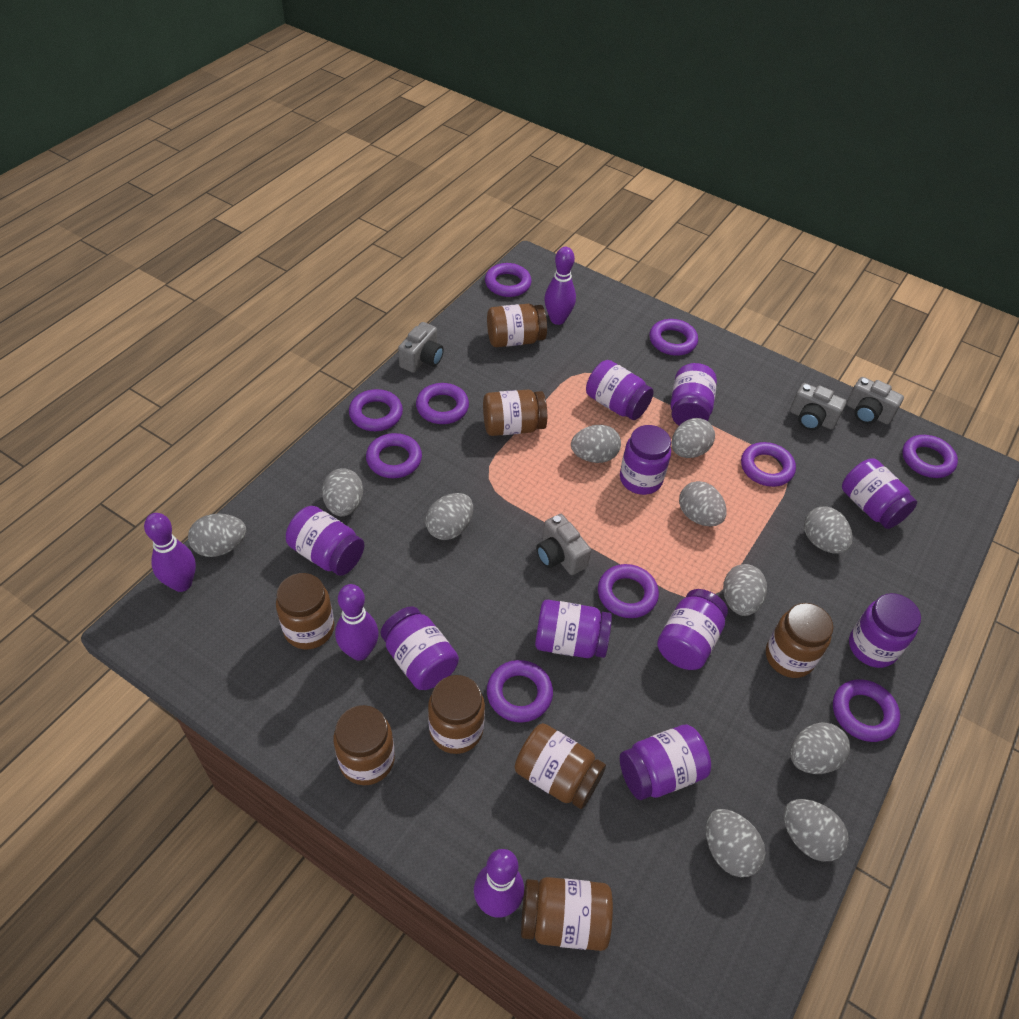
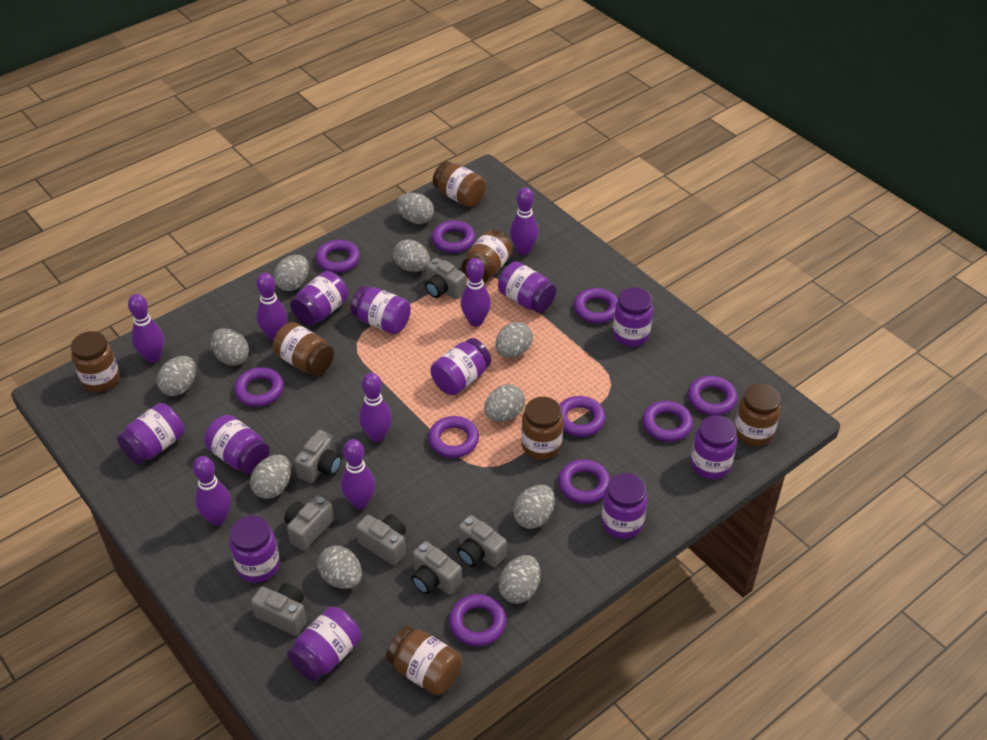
brown jar: [276,573,334,650] [333,705,395,785] [428,675,485,754] [483,390,547,436] [487,304,547,347] [515,723,606,809] [521,877,613,951] [766,603,833,678] = 8 -> [71,331,120,392] [273,322,334,376] [386,625,462,695] [433,161,486,207] [461,230,513,283] [521,397,563,460] [735,383,781,446] = 7
grey camera: [398,322,444,373] [536,514,591,575] [790,383,846,430] [846,377,904,424] = 4 -> [251,583,307,636] [284,495,334,551] [294,430,342,483] [356,515,406,565] [411,541,462,595] [425,258,466,299] [457,515,507,568] = 7
purple bowling pin: [144,513,196,592] [335,584,379,660] [474,849,524,918] [544,247,576,325] = 4 -> [128,294,164,363] [193,456,231,525] [256,273,288,341] [341,439,375,509] [359,373,392,442] [461,258,491,326] [510,187,539,255] = 7
purple jar: [286,506,364,576] [380,606,459,690] [535,600,612,658] [586,360,654,420] [620,425,671,495] [620,725,711,800] [657,589,728,670] [671,363,717,426] [842,458,917,529] [849,593,921,668] = 10 -> [117,403,184,464] [204,415,269,474] [229,516,280,583] [287,607,361,682] [290,271,348,326] [351,286,411,334] [431,338,491,395] [498,262,556,313] [601,473,648,539] [613,287,653,347] [691,415,737,479] = 11

